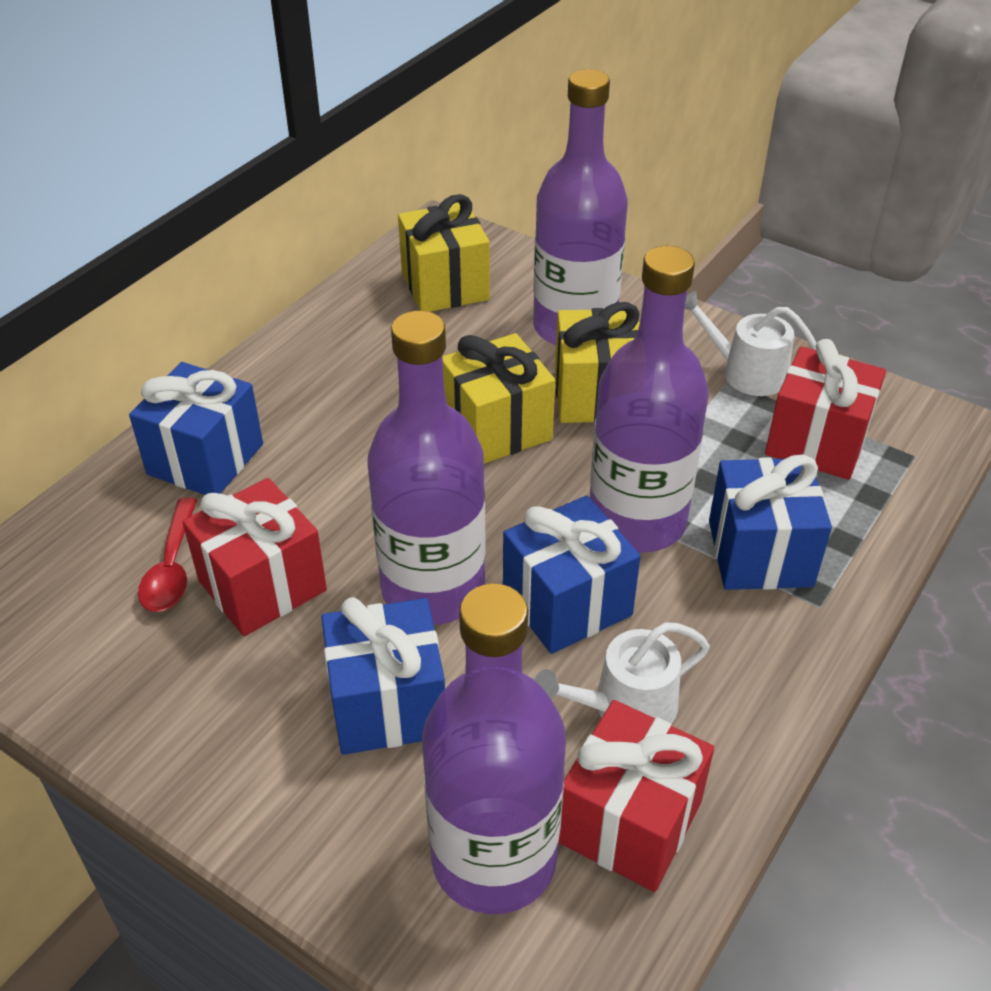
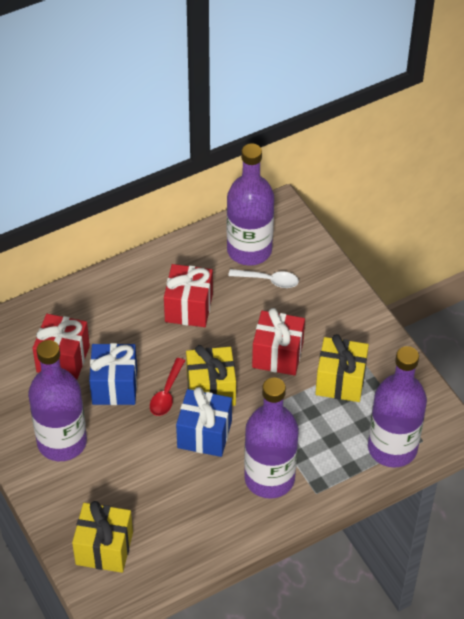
blue gift: [129,362,263,495] [321,597,445,755] [503,496,641,654] [709,454,832,590] = 4 -> [89,343,137,405] [176,387,232,457] = 2
white spoon: none = 0 -> [228,269,299,288] = 1
white watering can: [534,622,710,724] [685,291,817,396] = 2 -> none = 0

